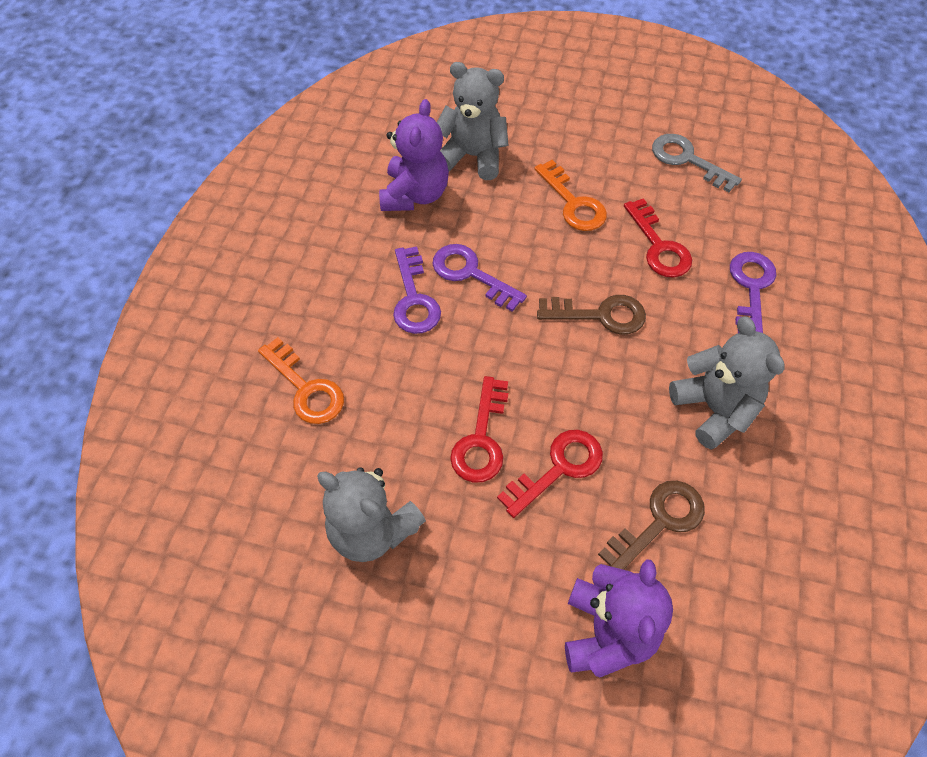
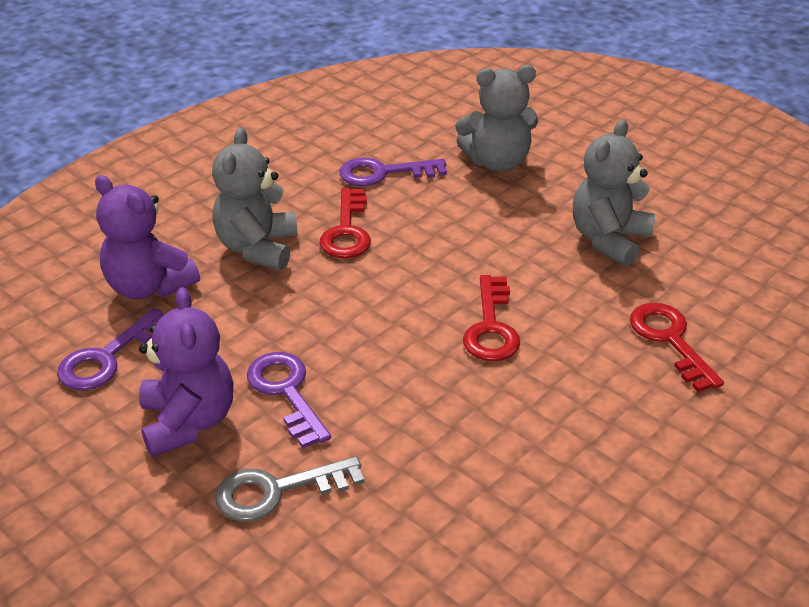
brown key: [537,295,646,335] [598,481,705,570] = 2 -> none = 0
orange key: [258,337,344,424] [534,160,607,231] = 2 -> none = 0

